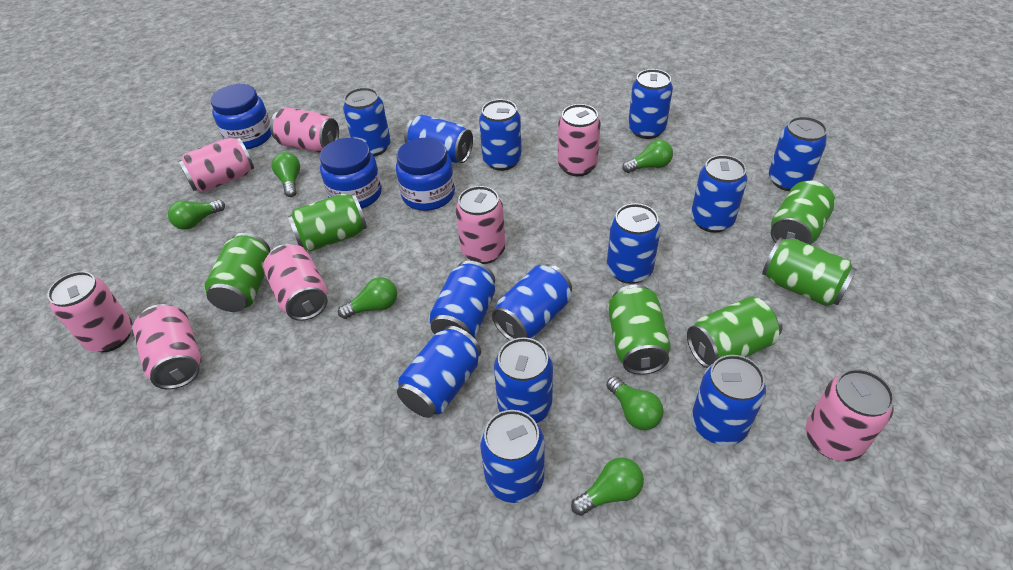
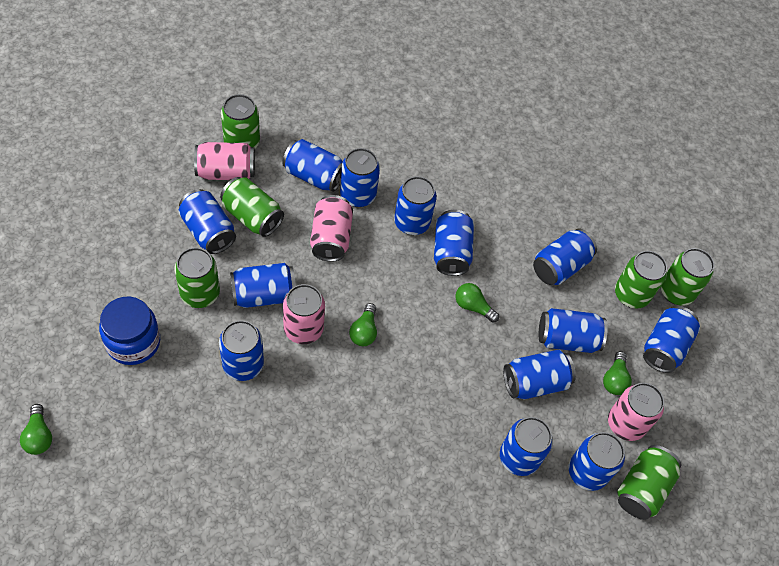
blue jar: [211,84,272,149] [320,138,382,209] [396,138,455,211] = 3 -> [99,297,160,365] = 1
green light bulb: [168,199,225,230] [272,152,300,197] [338,277,397,319] [571,457,644,516] [606,376,664,430] [622,140,673,173] = 6 -> [20,404,52,455] [349,303,377,346] [456,283,499,323] [603,351,632,395] = 4
pink can: [47,271,132,352] [133,304,201,389] [178,137,254,192] [263,244,327,321] [270,107,339,153] [456,186,505,264] [558,104,601,176] [806,369,894,461] = 8 -> [194,142,255,180] [283,284,325,344] [310,195,353,262] [608,383,664,441] = 4

